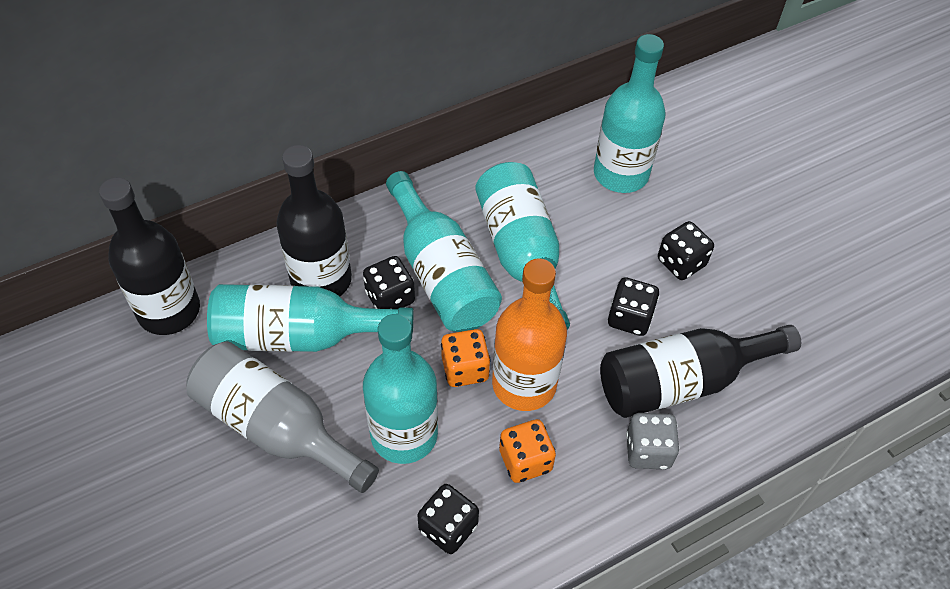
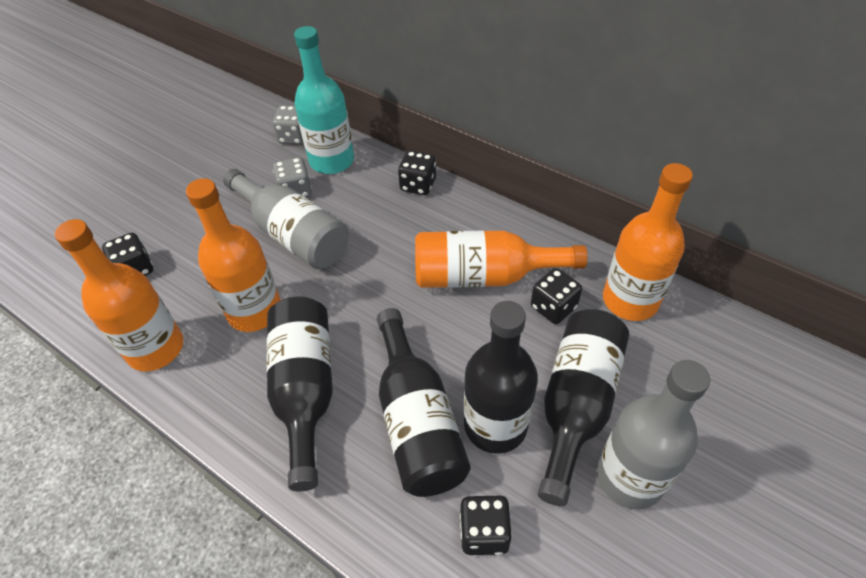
black bottle: [99,177,200,335] [276,145,352,297] [600,325,801,418] = 3 -> [267,297,333,491] [377,308,471,497] [464,301,538,454] [538,309,629,506] = 4
grey bottle: [186,341,379,493] = 1 -> [223,169,349,269] [597,360,710,510] = 2
grey dice: [626,413,680,469] = 1 -> [273,105,304,145] [273,157,312,198] = 2
orange bottle: [492,259,567,411] = 1 -> [55,219,183,371] [186,178,281,332] [415,230,588,288] [603,163,693,321] = 4
orange dice: [441,329,491,387] [499,419,556,483] = 2 -> none = 0
turquoise bottle: [207,284,413,352] [363,314,438,464] [386,171,502,332] [475,162,570,329] [594,34,666,193] = 5 -> [294,26,354,174] = 1

